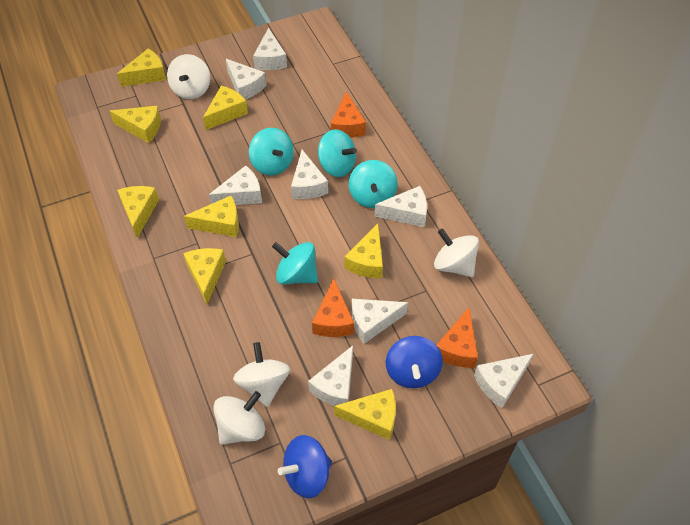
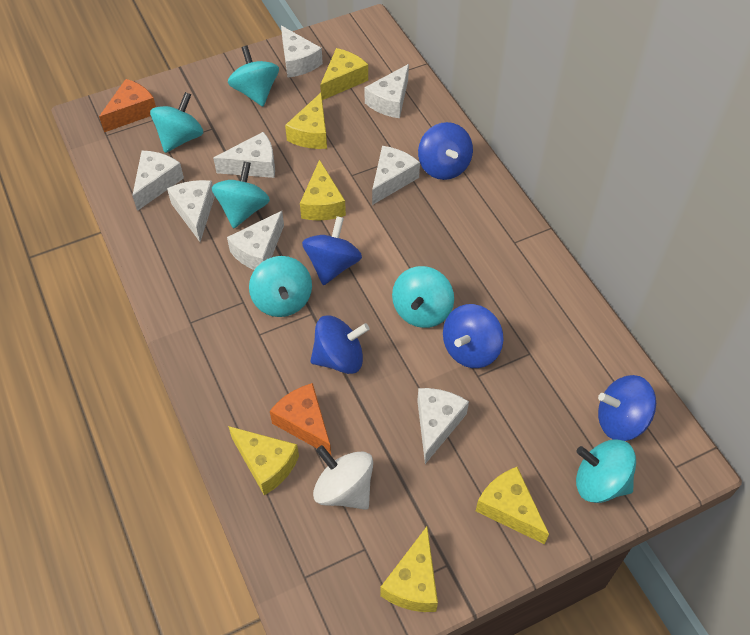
blue spinning top: [278,435,332,498] [386,336,443,388] = 2 -> [302,216,362,285] [310,316,370,374] [418,122,473,180] [443,304,503,368] [598,375,656,441] = 5
orange cheese: [312,279,354,337] [331,92,366,138] [437,308,478,368] = 3 -> [99,79,156,132] [270,383,331,455] = 2
turquoise spinning top: [249,128,294,176] [272,242,318,285] [318,129,357,177] [349,160,398,208] = 4 -> [150,92,203,153] [212,161,270,228] [228,46,279,106] [249,256,312,317] [392,266,454,328] [576,439,636,503] = 6
white spinning top: [167,54,210,99] [214,391,265,445] [233,342,290,407] [434,228,479,277] = 4 -> [313,445,373,510] = 1
yellow cheese: [110,106,161,143] [117,49,166,87] [117,186,159,238] [183,248,226,304] [184,196,239,237] [203,86,248,130] [334,389,396,440] [344,223,383,278] = 8 -> [228,426,299,495] [285,93,327,149] [300,159,346,220] [320,48,368,100] [380,527,438,612] [476,467,549,544] = 6

